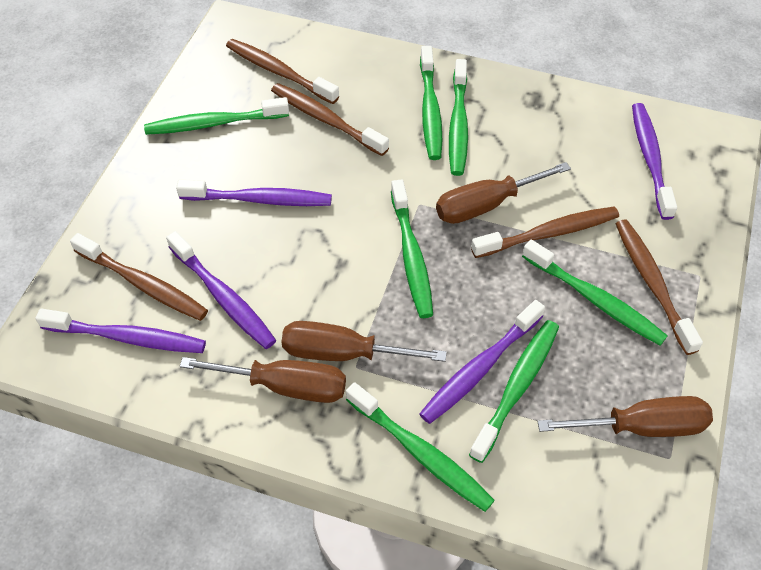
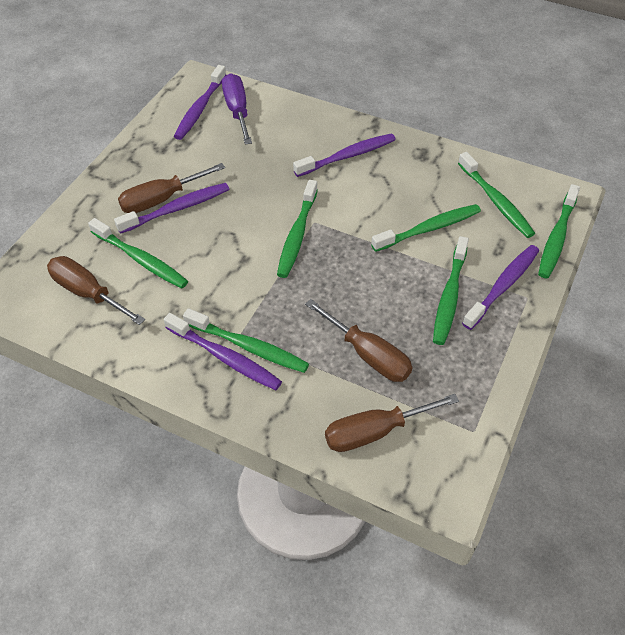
brown toothbrush: [70,233,208,321] [226,39,339,104] [271,83,389,156] [471,206,619,258] [616,219,703,355] = 5 -> none = 0
purple screwdriver: none = 0 -> [222,73,252,145] = 1

